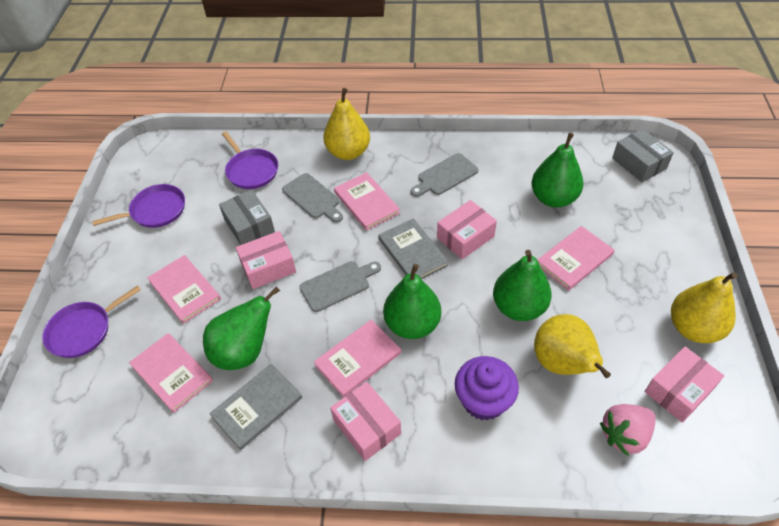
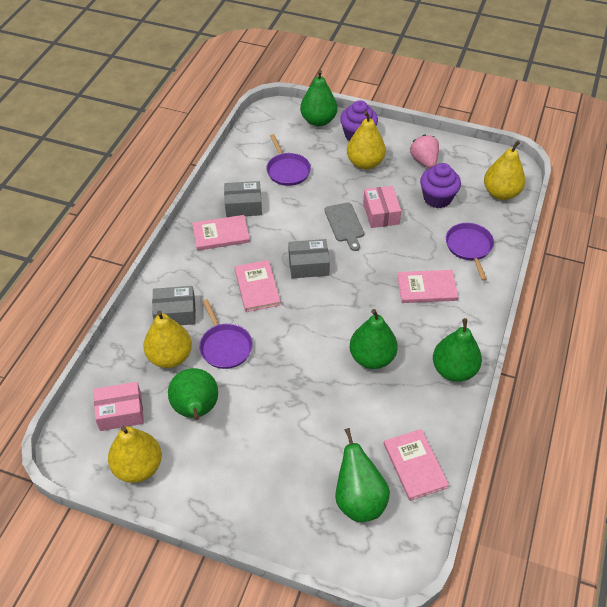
green pear: [203,286,280,370] [383,264,441,339] [493,250,552,321] [532,133,584,208] = 4 -> [168,368,218,420] [300,70,338,126] [335,428,390,522] [350,309,398,369] [433,318,482,382] = 5
grey book: [209,364,302,450] [378,218,449,279] = 2 -> none = 0
grey box: [219,189,275,245] [612,129,674,182] = 2 -> [152,286,196,325] [224,181,262,217] [288,239,330,278] = 3
grey cutting board: [282,173,343,223] [300,261,381,312] [411,153,478,197] = 3 -> [324,202,364,251] = 1
pink book: [129,333,213,413] [147,255,221,324] [314,319,401,398] [334,172,400,231] [538,226,615,291] = 5 -> [192,215,250,251] [235,260,281,312] [384,429,449,501] [397,270,458,303] = 4
pink box: [236,231,296,289] [330,382,401,461] [437,200,497,259] [645,347,724,422] = 4 -> [94,382,144,431] [363,186,401,228] = 2
purple cupcake: [455,356,519,421] = 1 -> [340,100,378,141] [420,163,461,208] = 2
yellow pear: [323,88,370,160] [534,314,611,378] [671,272,738,343] = 3 -> [108,426,162,483] [143,310,192,368] [347,111,386,170] [484,140,525,200] = 4

